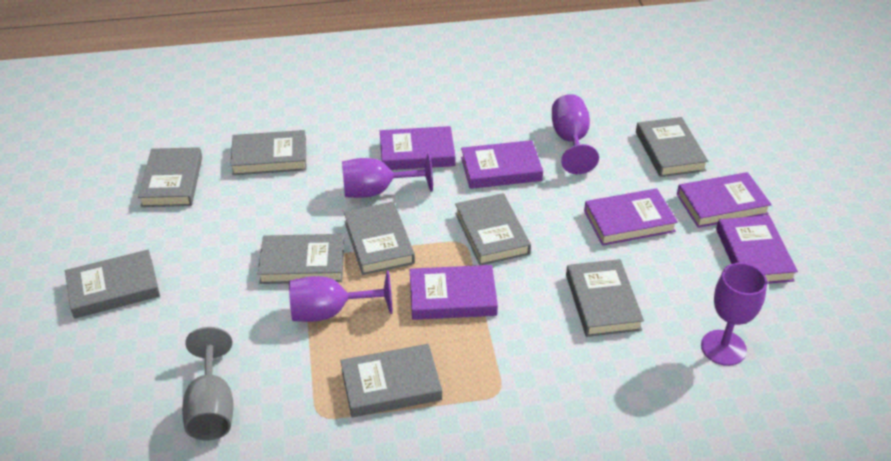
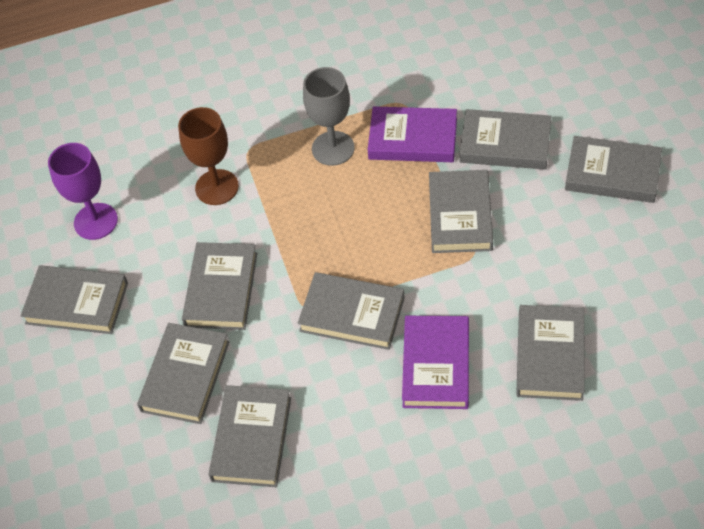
brown goblet: none = 0 -> [178,107,239,205] = 1
purple book: [380,126,455,170] [410,265,498,320] [461,140,543,189] [584,188,678,246] [677,172,772,228] [716,215,798,284] = 6 -> [368,106,457,162] [402,316,469,409] = 2
purple goblet: [289,270,392,322] [342,153,433,198] [552,94,599,174] [701,263,767,366] = 4 -> [48,143,118,240] = 1

